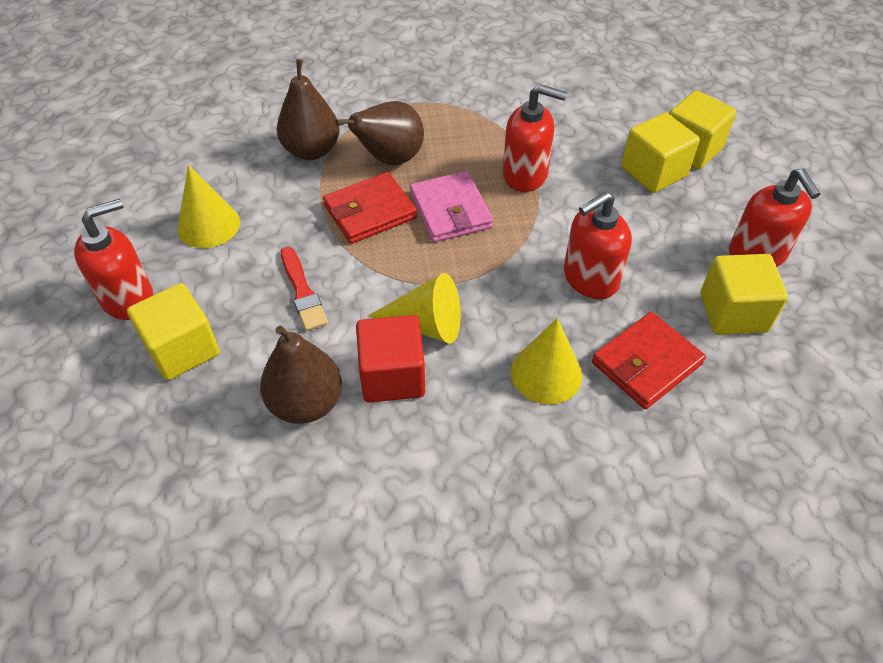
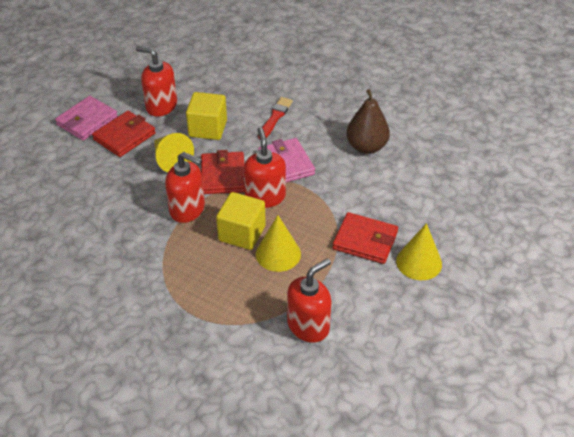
brown pear: [260,326,342,424] [277,59,340,160] [335,101,424,165] = 3 -> [346,89,390,154] = 1
pink wallet: [410,171,493,242] = 1 -> [55,96,118,141] [258,138,315,182] = 2
red cube: [356,315,425,403] = 1 -> none = 0
red wallet: [323,172,417,244] [592,312,706,409] = 2 -> [92,111,156,157] [201,150,245,194] [333,212,398,264] = 3
yellow cube: [127,283,220,380] [621,113,700,193] [669,90,737,169] [701,254,788,335] = 4 -> [186,92,227,140] [216,192,266,250] = 2

